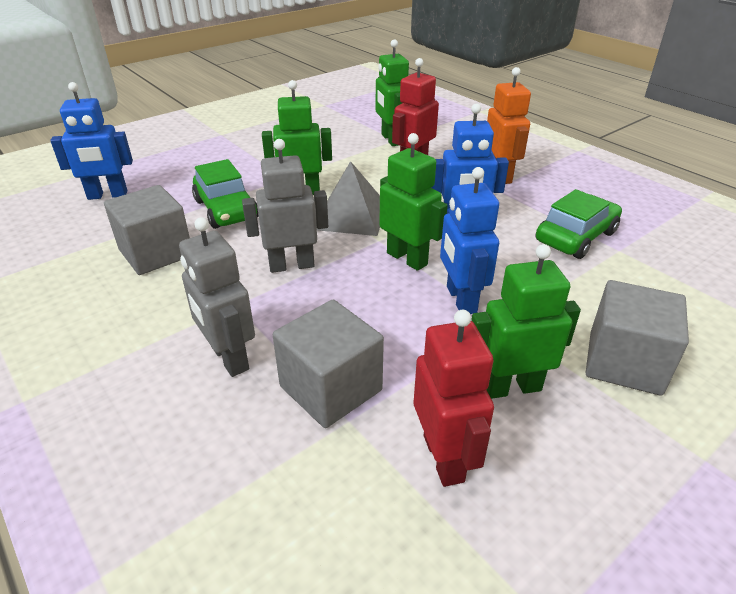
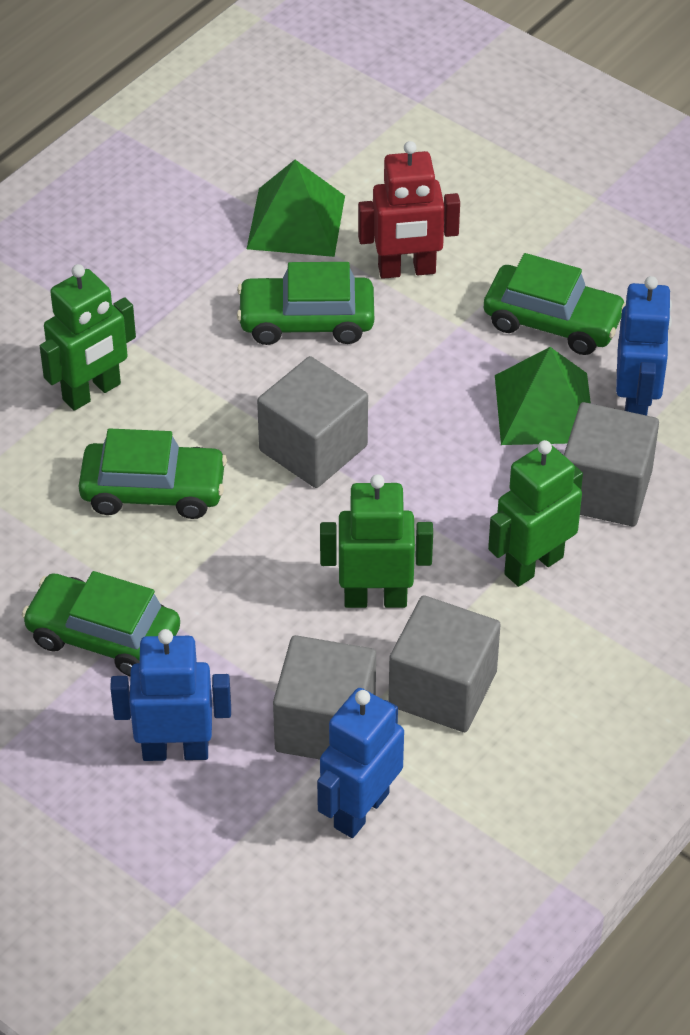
green car: [192,159,259,229] [535,189,622,259] = 2 -> [22,571,180,676] [79,428,227,519] [237,262,374,345] [484,253,626,355] = 4
green pyramid: none = 0 -> [247,160,345,257] [495,347,591,445] = 2
green robot: [262,80,332,195] [375,39,409,146] [379,133,448,271] [471,244,581,399] = 4 -> [40,264,136,411] [320,474,433,608] [488,440,583,587] = 3
grey cube: [104,185,190,275] [273,300,384,428] [586,280,689,396] = 3 -> [257,356,368,488] [273,635,376,759] [388,595,501,732] [564,402,659,526] = 4
grey pyramid: [317,161,380,236] = 1 -> none = 0
grey robot: [179,217,255,377] [242,139,328,273] = 2 -> none = 0
orange robot: [487,67,531,184] = 1 -> none = 0
red robot: [392,58,439,155] [414,310,494,487] = 2 -> [358,141,460,279] = 1

